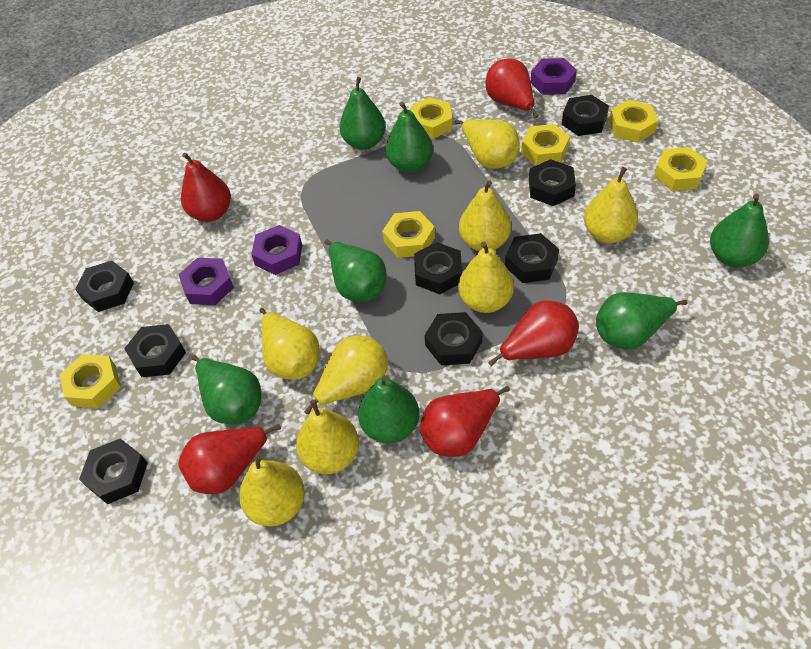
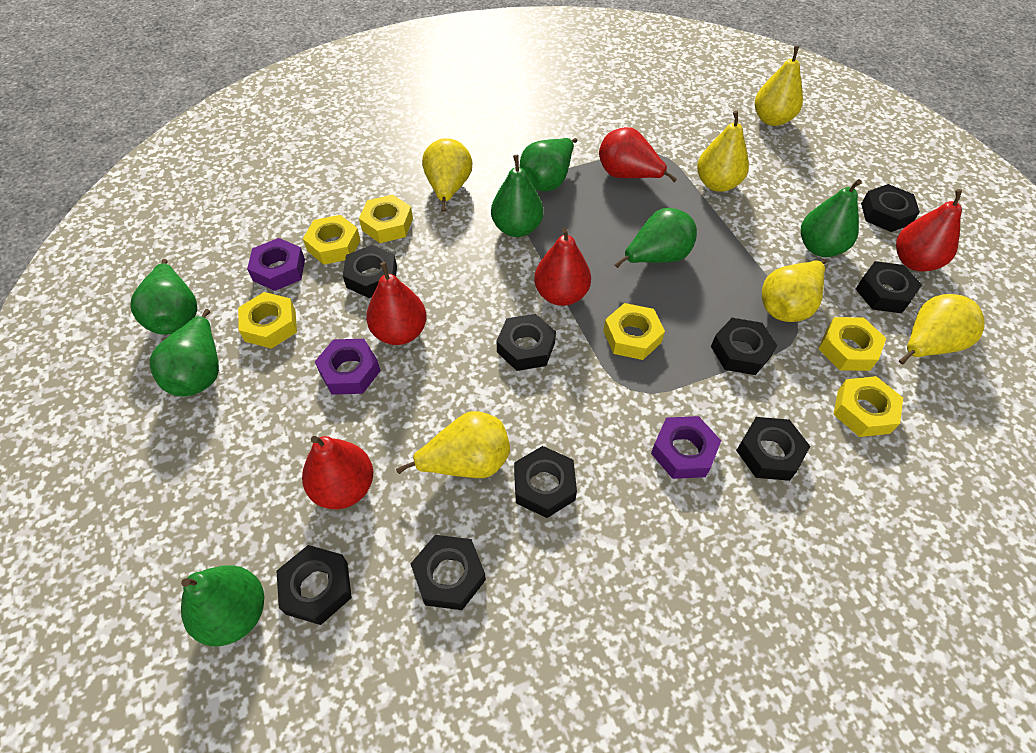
black nut: [75,261,134,312] [79,438,148,504] [124,324,186,377] [414,242,462,294] [424,312,483,365] [505,233,559,283] [529,159,576,206] [561,95,609,136] = 8 -> [277,545,352,625] [343,245,397,298] [411,535,486,610] [497,314,556,371] [514,446,577,518] [711,318,777,375] [736,417,810,481] [856,261,922,313] [861,184,920,232] = 9
yellow pear: [239,454,305,526] [259,308,320,380] [296,400,359,474] [304,336,388,415] [455,119,520,169] [458,242,514,313] [459,180,511,251] [584,167,638,243] = 8 -> [396,411,510,478] [422,138,473,212] [697,111,749,192] [755,46,803,126] [762,259,826,322] [899,294,984,365] = 6

